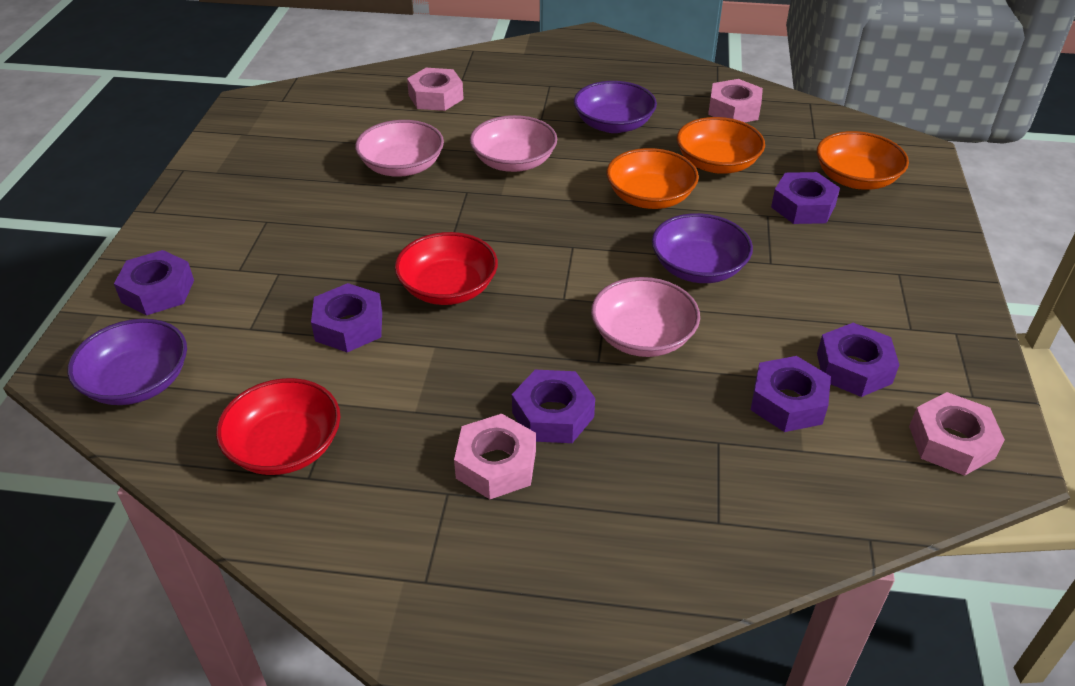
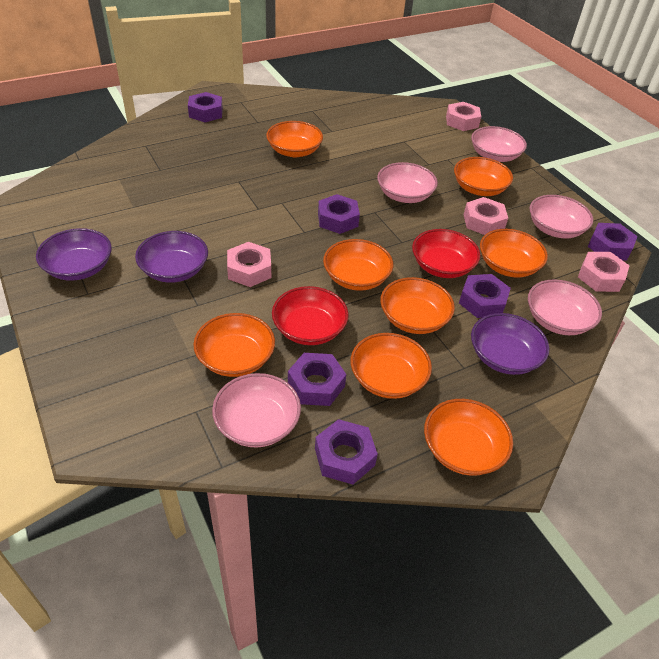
orange bowl: [607,148,699,209] [677,117,765,174] [817,131,909,190] = 3 -> [193,313,275,377] [266,121,323,157] [323,239,393,291] [351,333,432,399] [380,277,455,334] [424,399,513,476] [454,157,513,196] [480,229,548,278] = 8
pink bowl: [355,120,444,177] [470,115,557,172] [591,277,700,357] = 3 -> [212,373,301,448] [377,162,438,203] [471,126,527,162] [528,279,602,335] [530,195,593,238] = 5

